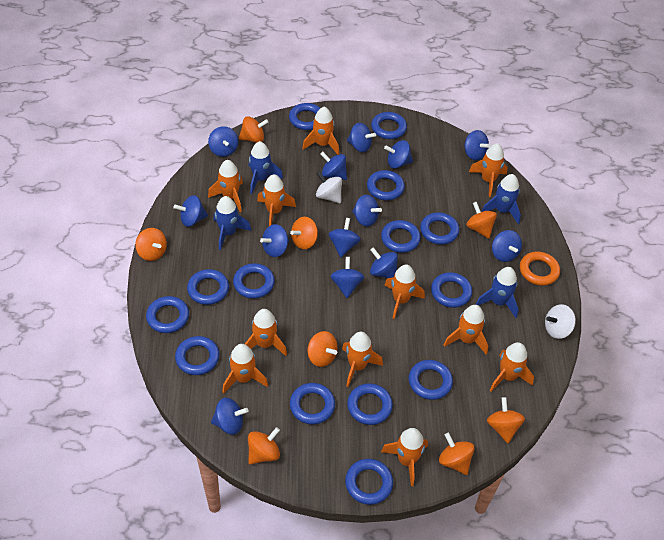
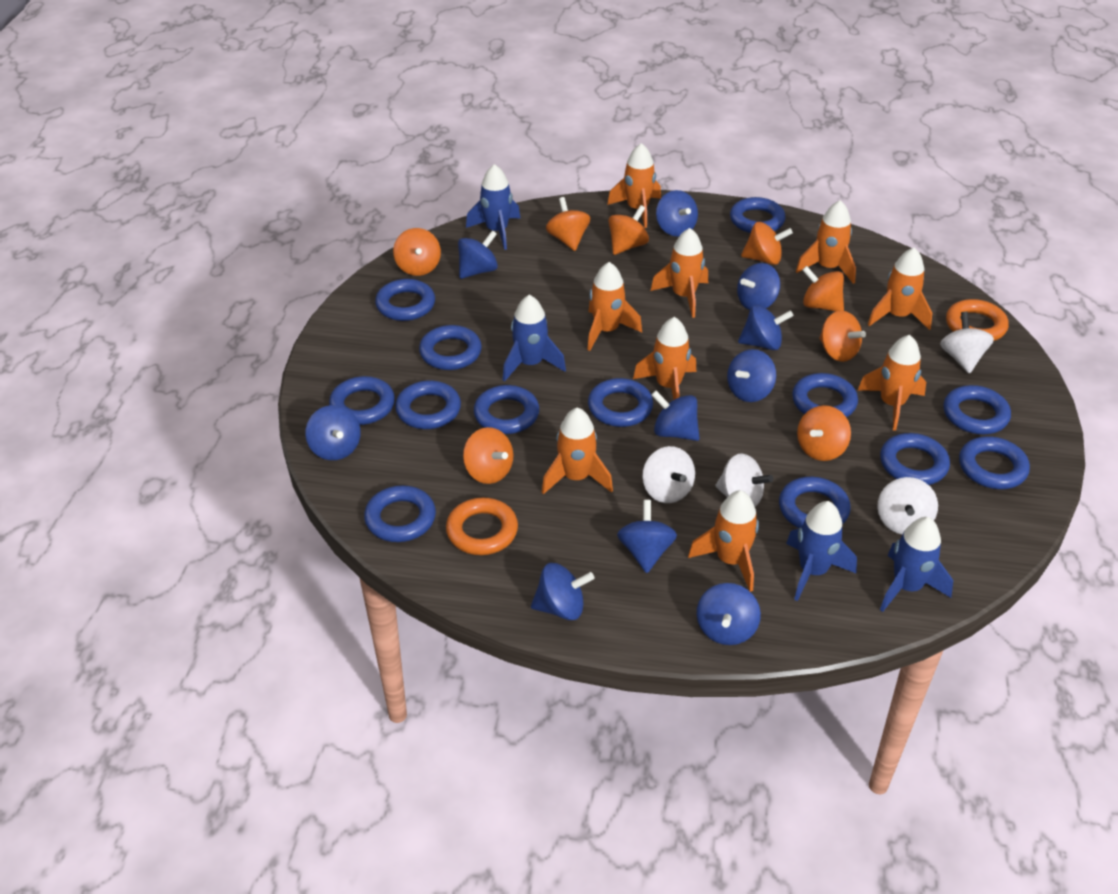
blue ring: [146,296,189,333] [175,336,220,375] [187,269,229,305] [233,263,275,299] [289,103,320,130] [290,383,335,425] [345,459,393,505] [347,383,393,425] [367,170,405,200] [371,112,407,139] [381,220,421,253] [409,360,453,400] [420,212,460,245] [431,272,473,308] = 14 -> [329,376,395,425] [364,485,436,542] [375,279,435,321] [395,380,461,429] [419,325,482,370] [474,385,539,434] [588,378,653,427] [730,197,785,233] [779,477,851,528] [792,373,858,417] [880,433,950,485] [943,385,1011,434] [959,436,1030,489] = 13
blue spinning top: [173,195,208,227] [208,126,238,157] [211,398,249,435] [260,224,289,257] [320,152,347,180] [329,218,361,257] [331,257,364,298] [347,123,376,153] [352,195,382,227] [370,247,398,278] [384,140,413,169] [464,130,490,160] [492,230,522,262] = 13 -> [305,405,361,460] [458,230,498,279] [531,563,594,620] [617,500,677,573] [651,391,700,441] [656,190,698,236] [697,583,761,645] [727,349,776,402] [737,263,780,310] [738,305,794,350] = 10
orange ring: [520,252,560,286] = 1 -> [446,498,518,555] [946,299,1009,341] = 2
orange rocket: [208,160,243,212] [222,344,268,394] [245,309,287,356] [257,174,296,226] [302,107,339,155] [342,332,383,387] [381,428,428,486] [384,265,425,319] [444,305,488,355] [469,143,508,197] [490,342,534,392] = 11 -> [542,407,613,494] [587,262,642,351] [607,143,661,228] [633,317,696,400] [650,228,708,318] [688,490,759,592] [796,200,856,284] [858,335,926,431] [868,247,932,330] = 9
white spinning top: [316,171,342,203] [545,304,576,339] = 2 -> [642,446,695,503] [715,453,773,507] [877,477,938,535] [940,312,994,374] = 4

